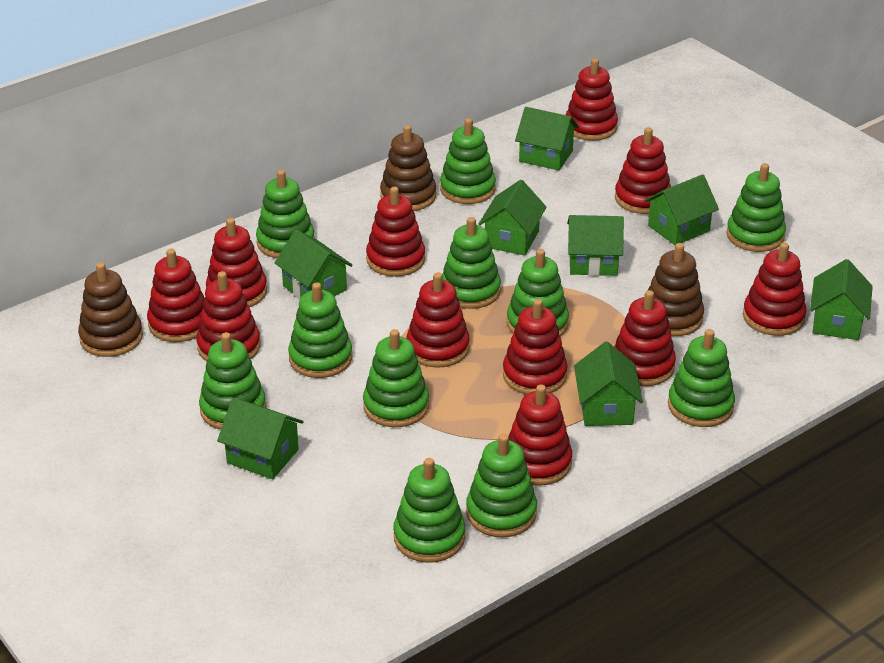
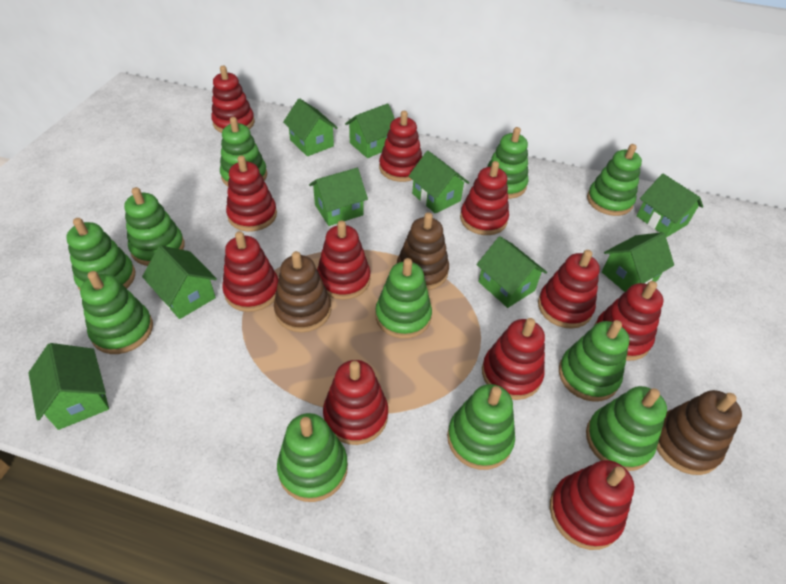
green house: [217,398,304,479] [275,229,353,299] [479,180,547,256] [515,107,579,170] [567,215,624,276] [574,342,643,426] [644,174,719,245] [810,259,873,340] = 8 -> [29,343,109,430] [142,245,217,319] [283,98,338,156] [309,168,368,226] [345,104,395,158] [409,151,469,214] [477,236,547,308] [602,232,674,292] [636,174,703,237] = 9

